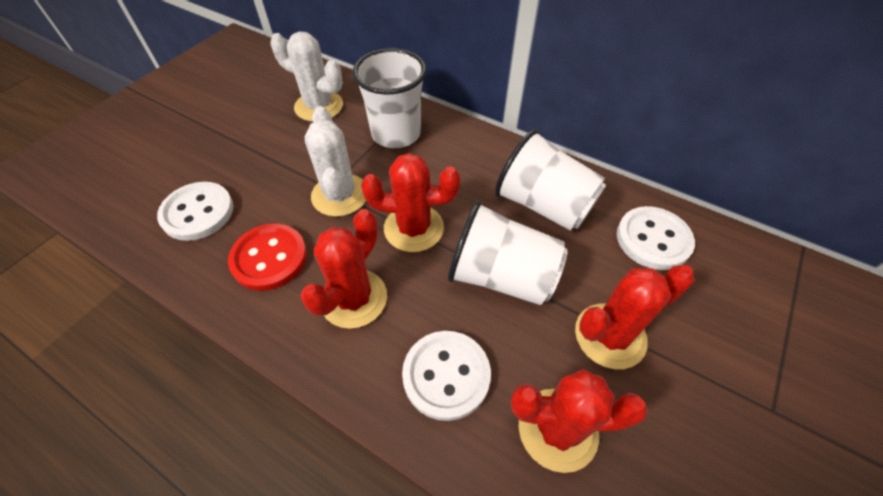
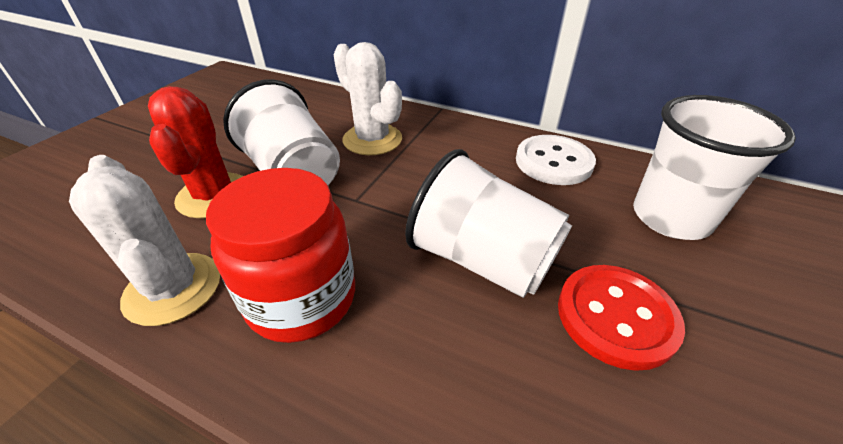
red cactus: [300,209,387,329] [361,153,460,252] [511,369,648,473] [575,265,695,369] = 4 -> [148,86,243,218] = 1
red jar: none = 0 -> [206,168,355,343] = 1
white button: [157,182,234,241] [402,331,491,421] [617,206,695,270] = 3 -> [516,135,596,185] = 1

